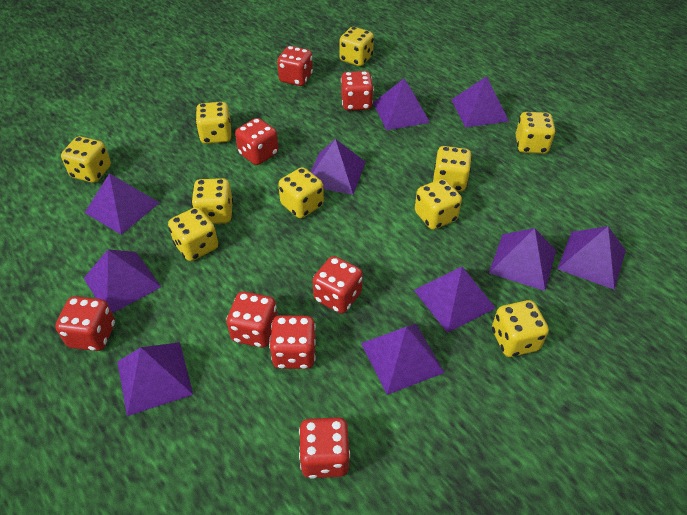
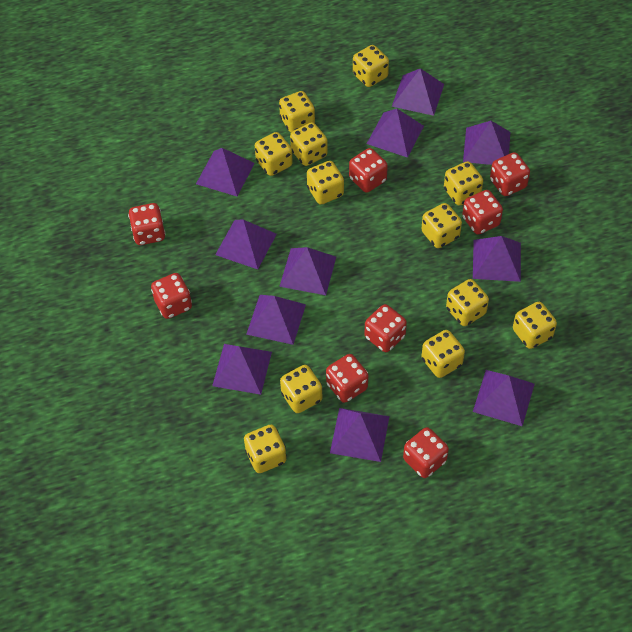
purple pyramid: [83,249,161,313] [85,173,159,235] [117,342,193,416] [311,139,365,195] [361,324,445,395] [373,78,430,130] [414,267,495,333] [451,76,509,127] [489,228,556,291] [558,226,626,290] = 10 -> [196,148,255,196] [212,344,272,395] [215,220,277,269] [246,295,306,345] [279,247,336,295] [330,408,390,462] [367,109,424,158] [392,68,444,116] [463,121,510,165] [473,236,521,282] [473,370,535,426] = 11
yellow dice: [61,136,111,183] [168,207,218,261] [191,178,233,224] [196,102,232,144] [278,167,324,218] [339,27,374,66] [415,179,462,230] [433,146,472,192] [492,300,549,357] [516,112,556,154] = 10 -> [244,425,287,473] [255,132,293,176] [279,91,315,133] [280,365,322,413] [290,122,328,166] [307,161,344,204] [353,45,389,87] [421,203,462,248] [421,330,465,378] [444,161,483,205] [446,279,489,326] [513,302,557,349] = 12

